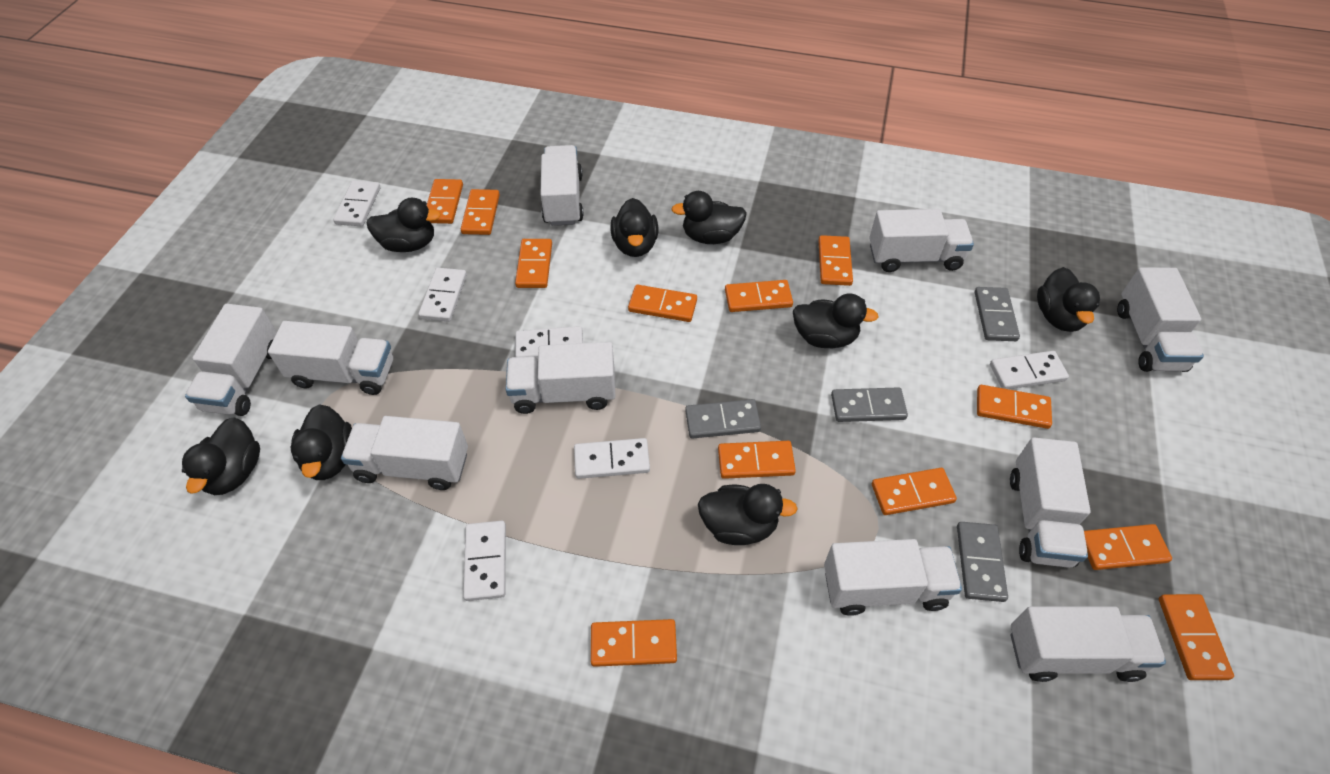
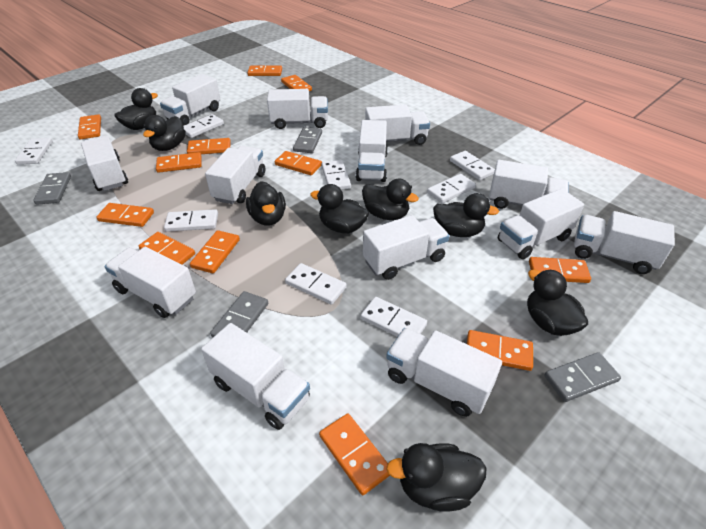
white domino: [333,180,380,226] [419,268,467,322] [463,521,506,601] [515,326,583,359] [574,438,650,479] [990,351,1069,389] = 6 -> [15,138,53,165] [164,209,218,232] [183,114,224,138] [285,263,347,305] [321,160,351,190] [361,297,427,337] [427,174,476,203] [450,151,495,180] = 8
white truck: [185,304,277,416] [268,321,393,395] [341,416,468,490] [506,342,615,414] [541,145,584,226] [824,539,962,616] [869,209,974,272] [1010,437,1091,568] [1010,606,1166,682] [1117,267,1204,372] = 10 -> [81,136,128,191] [105,247,196,318] [160,74,221,126] [201,323,310,430] [205,146,265,204] [267,89,328,129] [356,120,388,182] [363,215,450,280] [365,104,430,145] [386,328,502,417] [489,160,569,209] [498,189,584,259] [574,211,675,274] = 13

